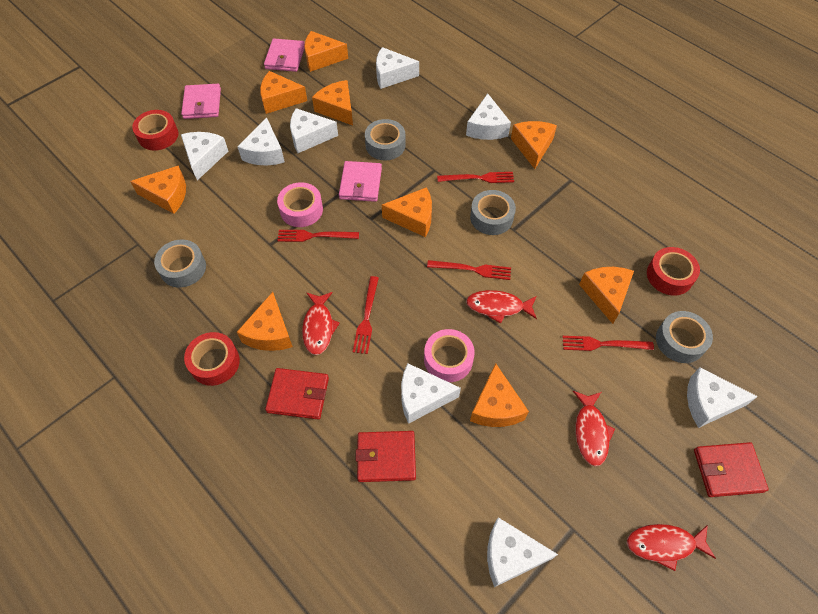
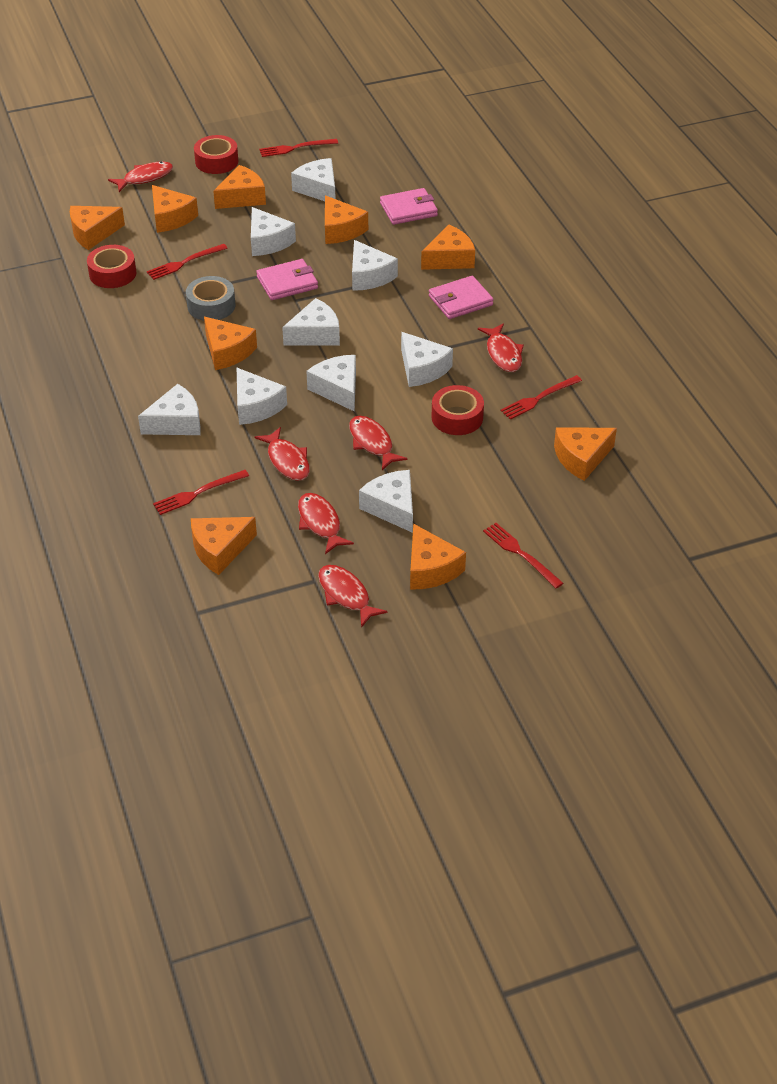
grey tape: [154,239,206,288] [365,119,406,160] [470,190,516,235] [656,311,713,363] = 4 -> [186,276,235,321] = 1
pink tape: [277,182,323,227] [424,329,475,382] = 2 -> none = 0
red fish: [302,292,340,355] [466,290,537,324] [573,391,615,467] [627,524,716,571] = 4 -> [108,162,173,192] [254,427,310,481] [298,493,354,554] [318,565,388,628] [349,416,408,470] [478,323,524,372] = 6
red wallet: [265,368,329,419] [356,431,416,482] [694,442,769,497] = 3 -> none = 0
white cheese: [181,132,228,180] [237,118,285,165] [290,108,338,153] [376,47,419,89] [401,363,461,424] [466,93,511,140] [487,517,558,587] [687,368,758,428] = 8 -> [138,384,201,435] [237,368,287,425] [251,207,296,256] [282,298,340,346] [291,158,336,201] [306,355,356,412] [352,240,398,291] [359,470,413,533] [401,332,453,387] = 9

